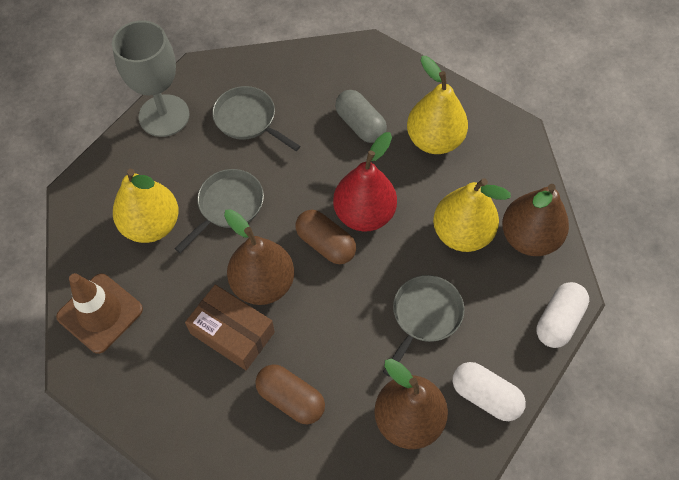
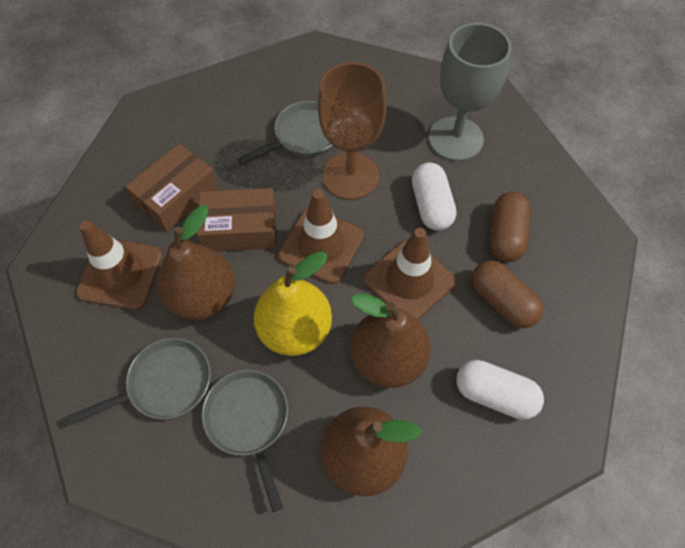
brown box: [185,285,275,370] = 1 -> [125,143,219,232] [197,188,277,252] = 2
brown goblet: none = 0 -> [318,62,387,200] = 1
brown traffic cone: [56,273,143,354] = 1 -> [76,221,163,310] [278,190,364,284] [364,228,456,319] = 3
grey capsule: [335,90,387,143] = 1 -> none = 0
red pear: [333,132,397,232] = 1 -> none = 0
yellow pear: [113,169,179,243] [407,56,468,154] [433,178,511,252] = 3 -> [254,251,332,356] = 1

